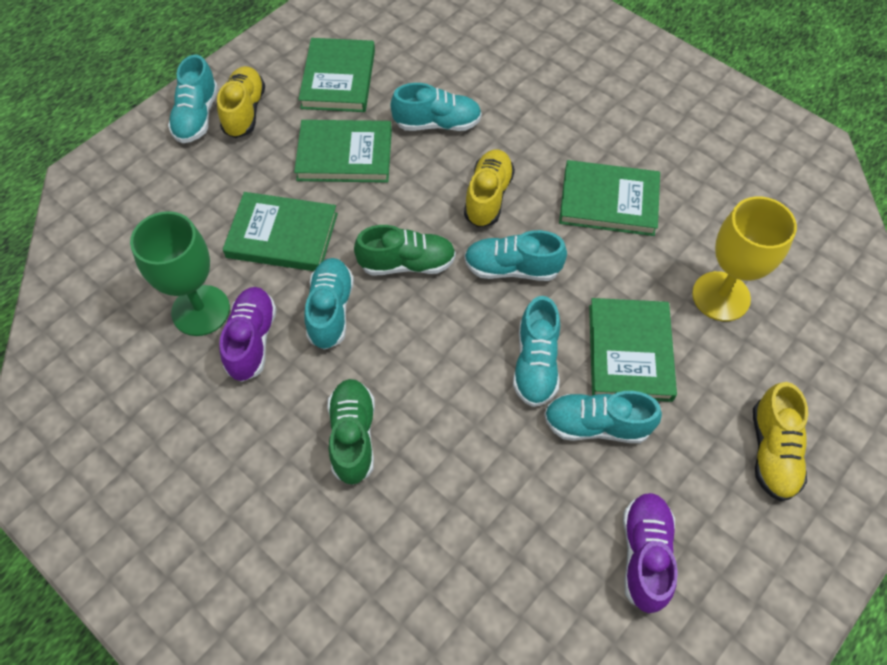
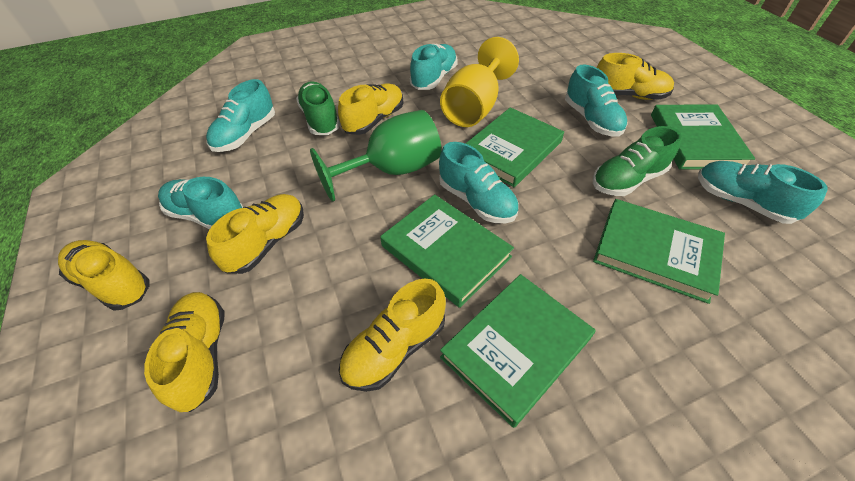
purple shoe: [219,287,277,382] [623,493,678,613] = 2 -> none = 0
yellow shoe: [217,66,265,138] [464,150,515,227] [753,382,808,501] = 3 -> [58,240,150,311] [144,292,225,412] [206,194,304,274] [338,84,404,135] [339,279,446,392] [596,53,674,100] = 6

